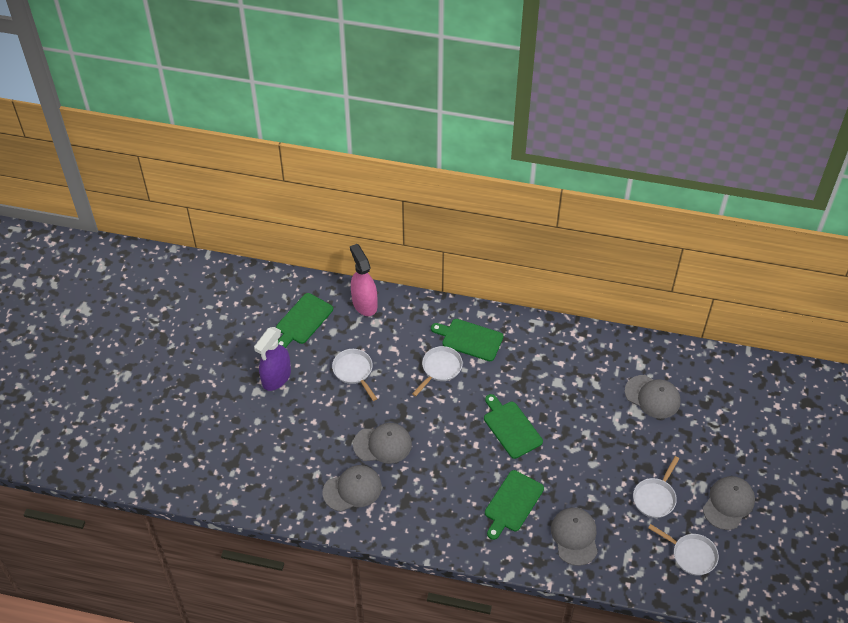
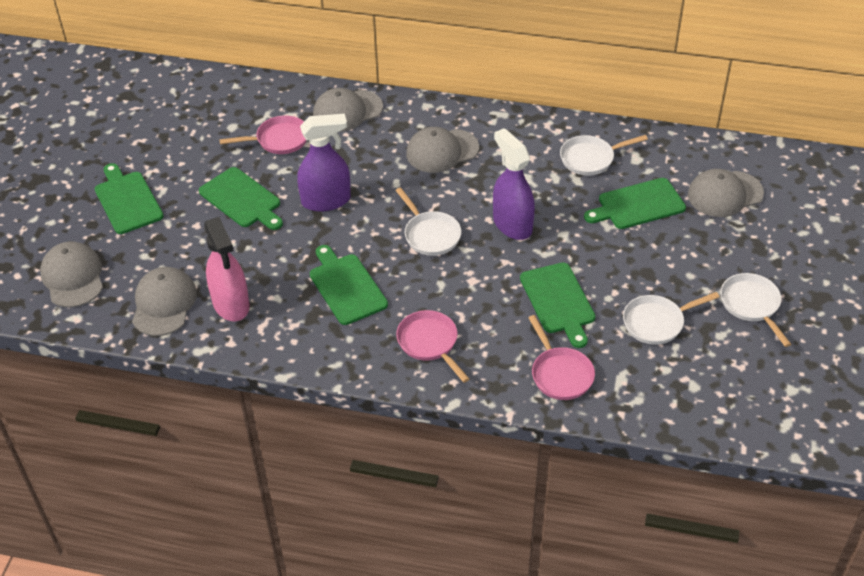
green cutting board: [276,293,333,348] [431,319,503,361] [484,394,543,459] [485,470,544,540] = 4 -> [95,163,164,234] [199,167,283,230] [310,245,388,325] [520,262,595,348] [584,178,686,229] = 5
pink pan: none = 0 -> [219,116,307,154] [396,310,469,383] [528,315,595,400] = 3
purple spray bottle: [254,327,291,391] = 1 -> [297,114,351,212] [493,128,535,240] = 2

